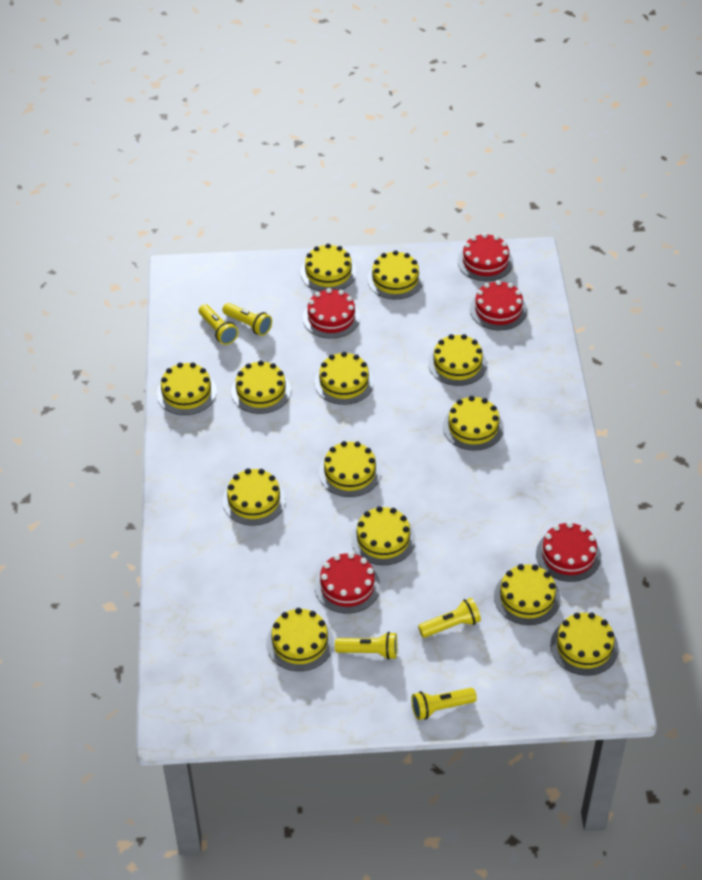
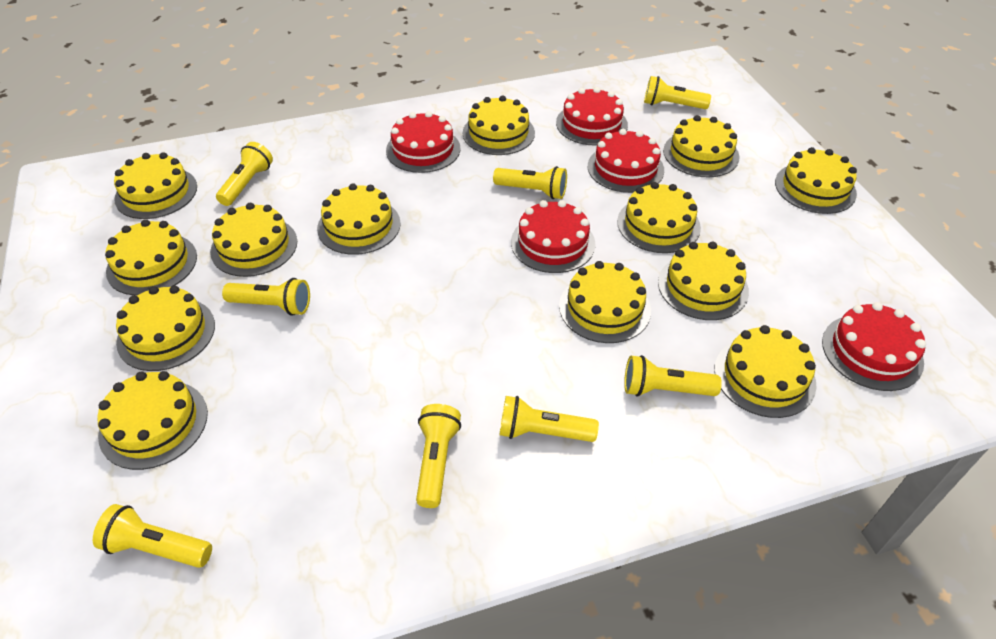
yellow flashlight: [199,304,238,345] [222,303,272,336] [335,632,397,660] [411,688,477,720] [418,598,481,638] = 5 -> [93,504,212,568] [216,142,273,206] [222,278,310,316] [416,404,461,508] [493,166,567,199] [500,396,599,442] [624,355,722,397] [644,76,711,109] = 8

